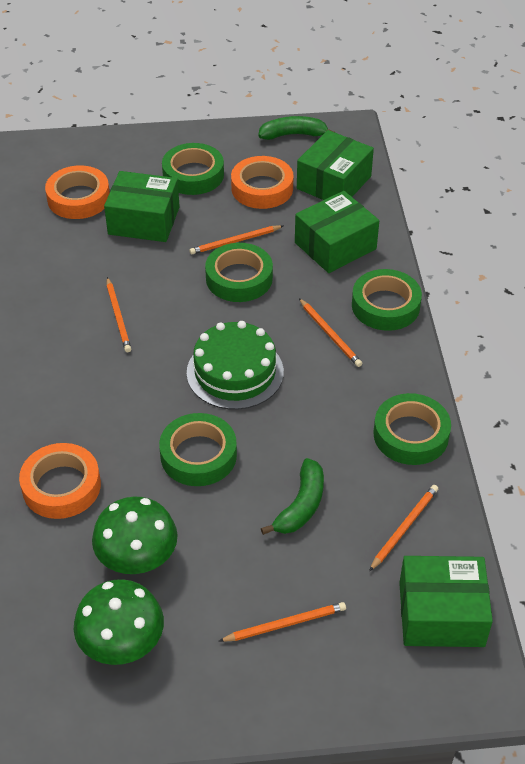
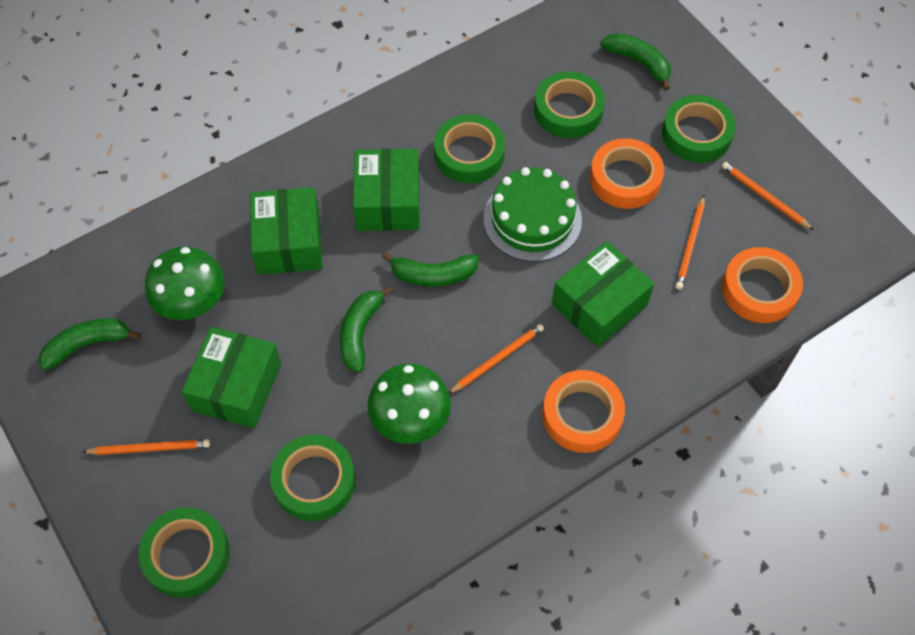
green banana: [258,116,334,140] [261,458,324,535] = 2 -> [39,318,141,371] [339,286,393,373] [382,252,479,287] [600,33,671,91] = 4
orange pencil: [107,277,131,352] [189,225,283,255] [219,602,346,642] [299,298,362,367] [369,485,438,571] = 5 -> [83,439,210,455] [449,324,544,394] [675,196,705,289] [722,162,813,230] = 4

